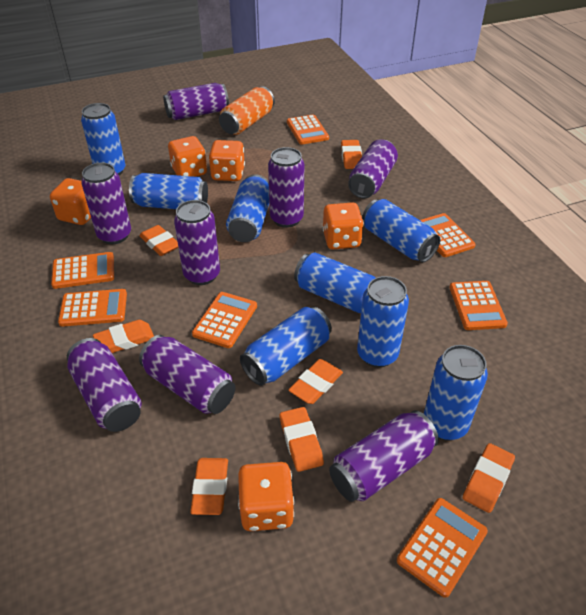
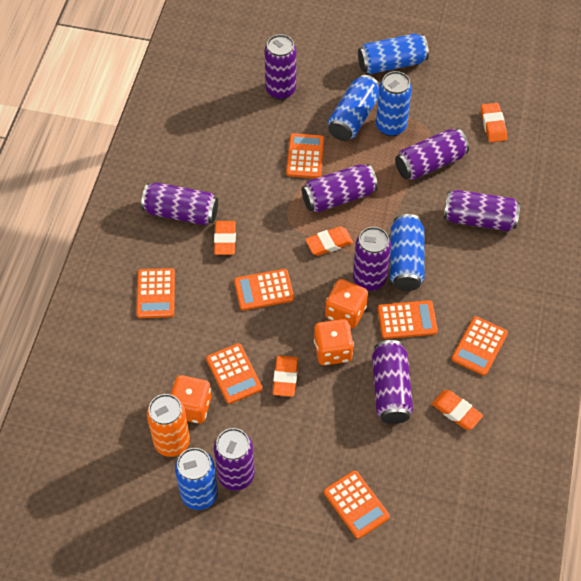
blue can: [81,103,125,176] [129,173,208,209] [226,174,269,242] [240,307,332,386] [294,252,376,313] [357,276,409,368] [362,199,440,262] [424,345,488,441] = 8 -> [175,448,218,510] [328,75,380,141] [358,34,429,74] [376,71,412,136] [390,214,425,291] = 5
orange dice: [50,178,91,225] [168,136,207,177] [209,140,245,181] [238,462,294,531] [322,202,364,249] = 5 -> [170,375,211,424] [314,319,354,365] [325,279,368,329] = 3
orange eraser: [93,320,154,353] [139,225,178,256] [190,458,228,515] [280,407,324,472] [288,359,343,404] [341,140,362,169] [463,443,515,513] = 7 -> [214,221,236,255] [273,356,298,397] [305,226,353,256] [432,390,483,430] [481,103,507,142] = 5

